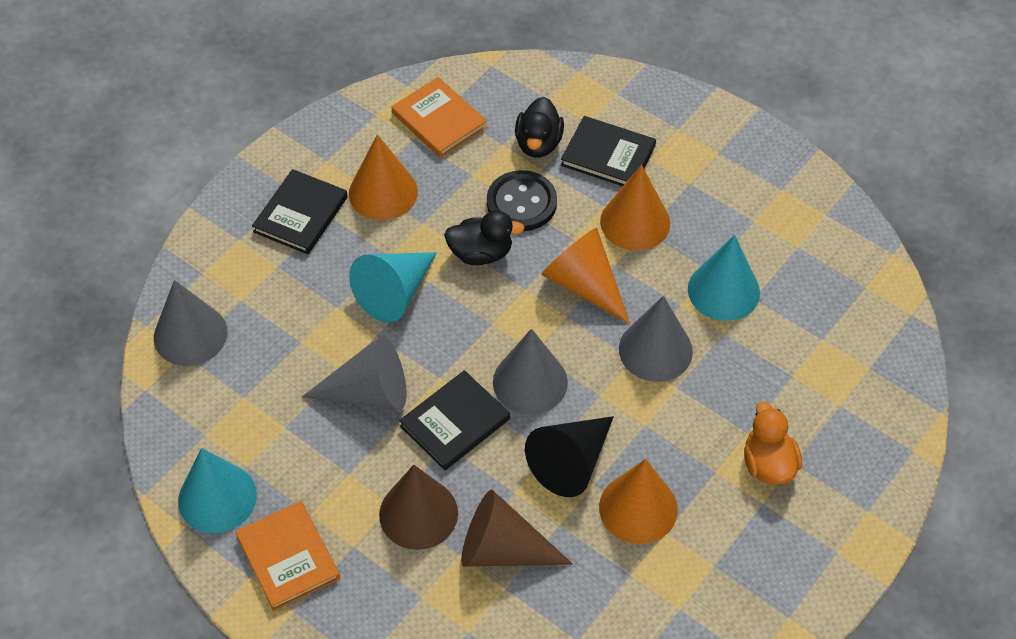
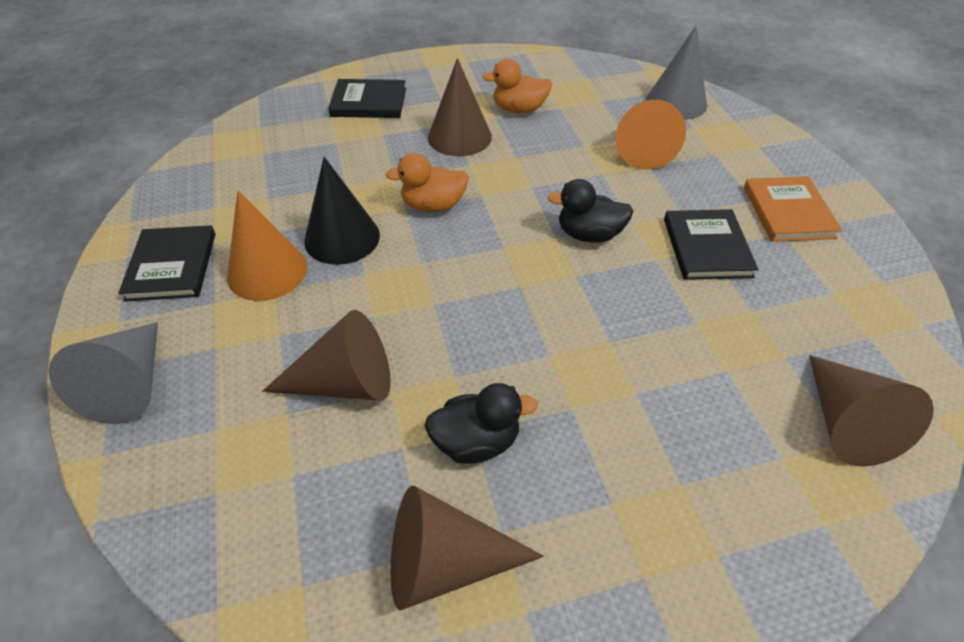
black button: [487,170,557,231] = 1 -> none = 0
brown cone: [379,465,458,550] [461,490,573,567] = 2 -> [263,310,391,401] [391,486,544,610] [428,58,492,156] [809,355,934,467] = 4
grey cone: [154,280,228,366] [302,336,407,410] [493,329,568,415] [619,296,693,382] = 4 -> [49,322,158,424] [646,25,707,120] = 2
orange book: [235,501,340,611] [392,77,487,158] = 2 -> [744,176,842,242] = 1
orange cone: [349,134,418,220] [541,228,630,324] [599,459,678,544] [600,165,670,251] = 4 -> [227,190,307,301] [615,100,686,170] = 2
orange duck: [744,401,802,485] = 1 -> [386,153,469,212] [483,59,552,114] = 2
turquoise cone: [178,448,257,533] [349,252,437,323] [688,235,760,321] = 3 -> none = 0

